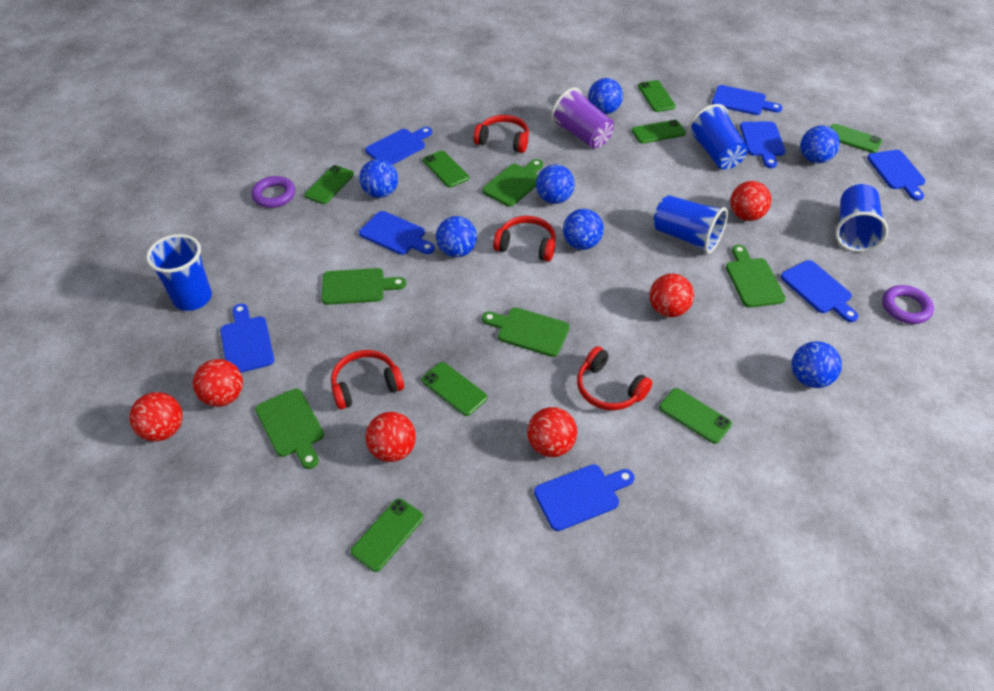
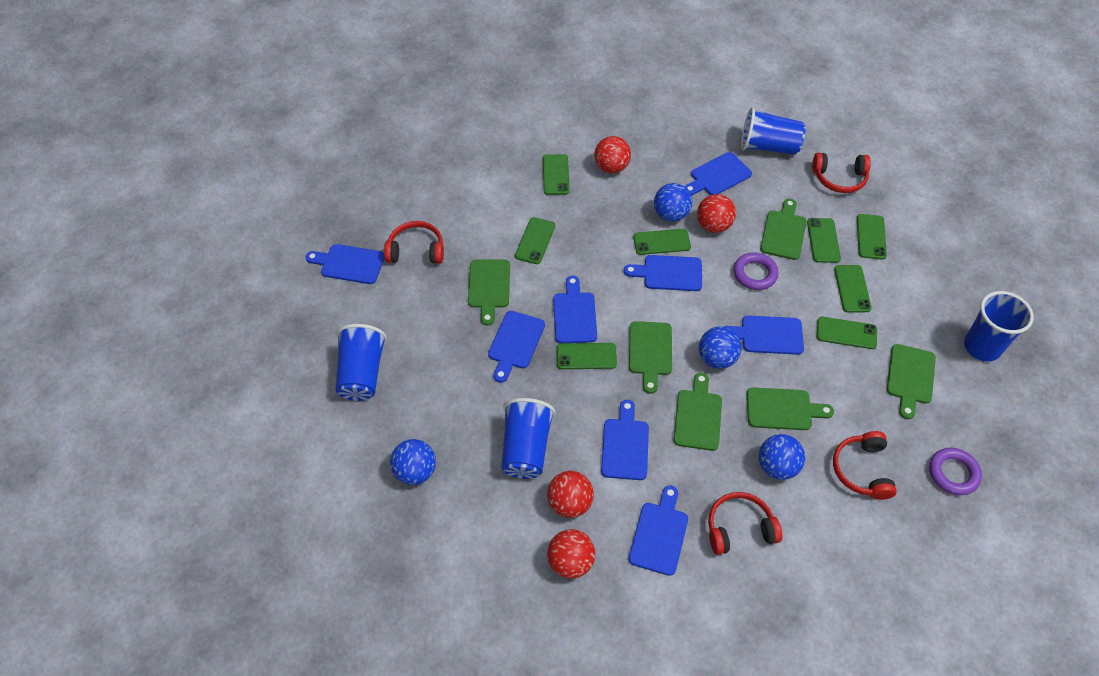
blue ball: [359,159,398,198] [436,216,477,257] [536,164,575,204] [563,209,604,250] [588,78,623,114] [792,341,842,388] [800,125,840,163] = 7 -> [390,439,436,485] [654,183,692,222] [699,327,742,369] [759,434,805,480] = 4
green cutting board: [255,388,324,469] [321,268,406,305] [482,159,543,207] [482,308,570,357] [726,245,786,308] = 5 -> [468,260,510,326] [629,321,672,394] [673,372,722,451] [747,387,834,430] [760,198,807,260] [887,344,936,419] = 6
purple cup: [551,87,614,148] = 1 -> none = 0
red ball: [129,392,183,442] [193,359,243,407] [366,412,416,462] [527,407,577,457] [649,274,694,317] [730,181,771,221] = 6 -> [547,471,594,518] [547,529,595,579] [594,136,631,173] [697,194,736,233] = 4

